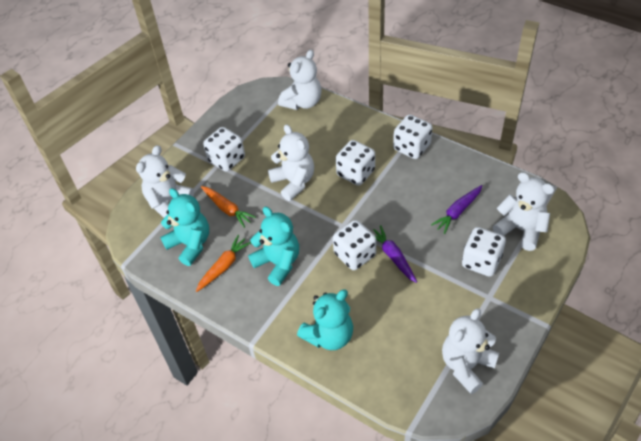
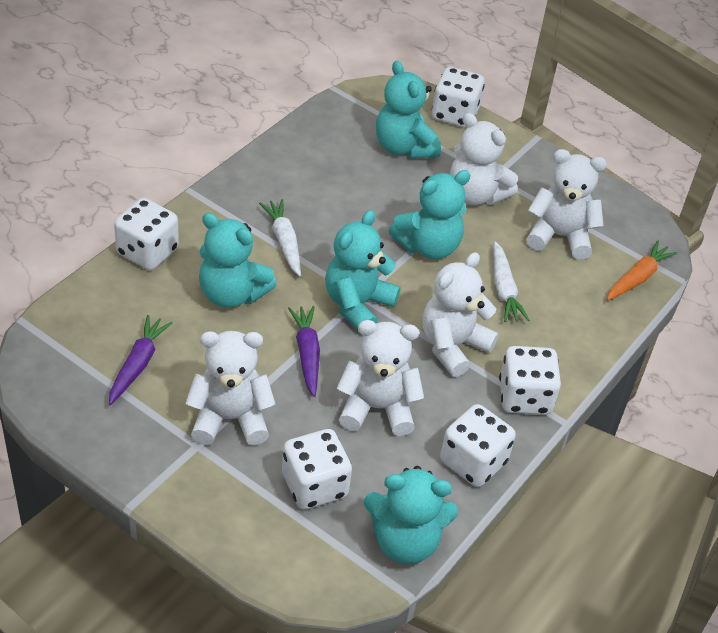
orange carrot: [196,235,251,292] [201,186,256,228] = 2 -> [606,240,678,301] = 1
turquoise teddy bear: [160,188,209,266] [248,207,299,286] [297,289,353,350] = 3 -> [199,213,277,308] [325,210,400,330] [364,466,458,564] [376,61,441,159] [389,170,470,259] = 5
white carrot: none = 0 -> [259,199,301,277] [493,241,530,322] = 2

